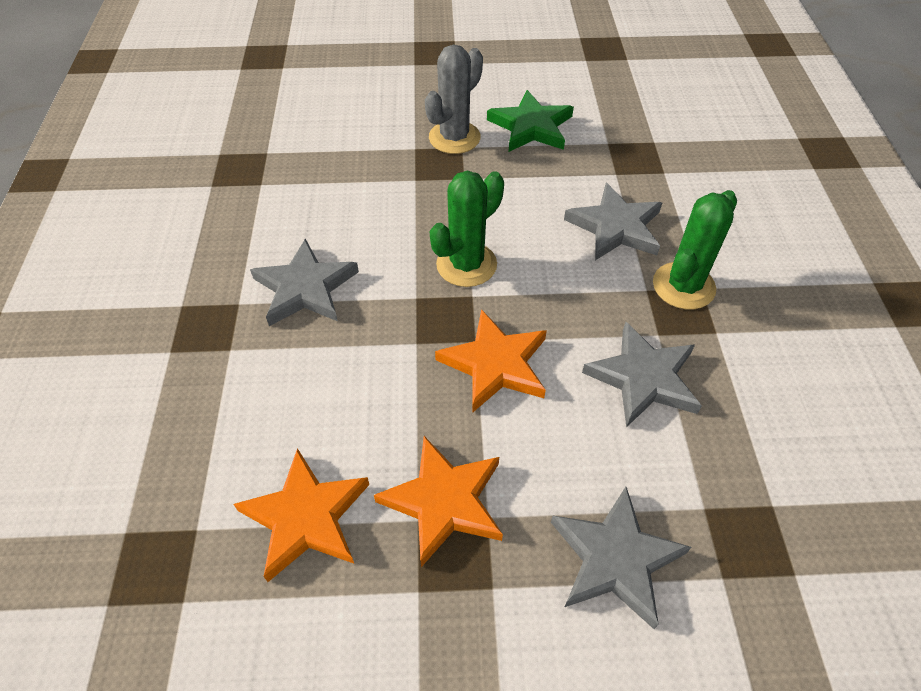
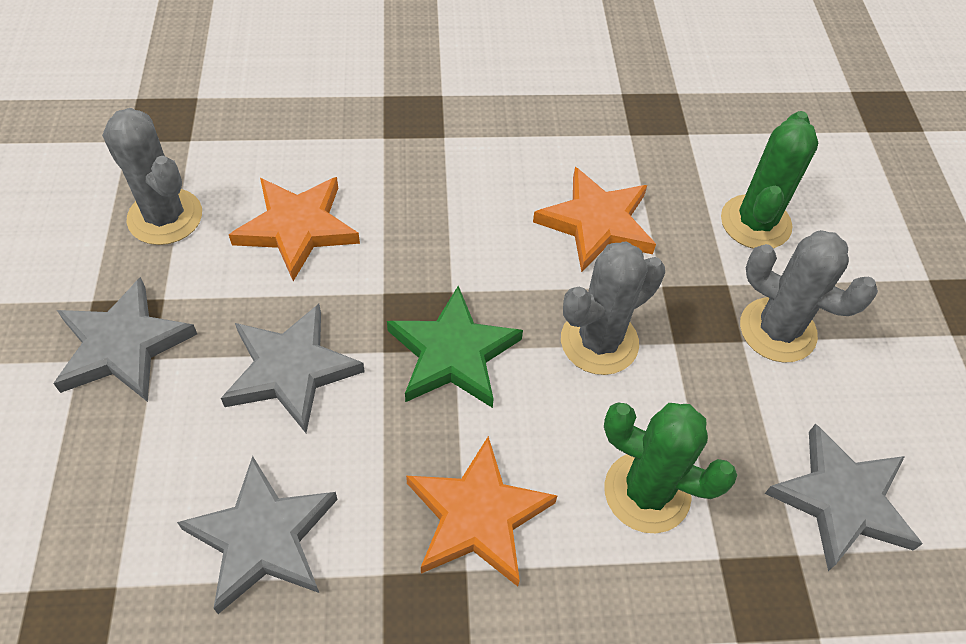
grey cactus: [425,45,483,154] = 1 -> [102,108,202,245] [561,241,665,375] [740,230,878,363] = 3

